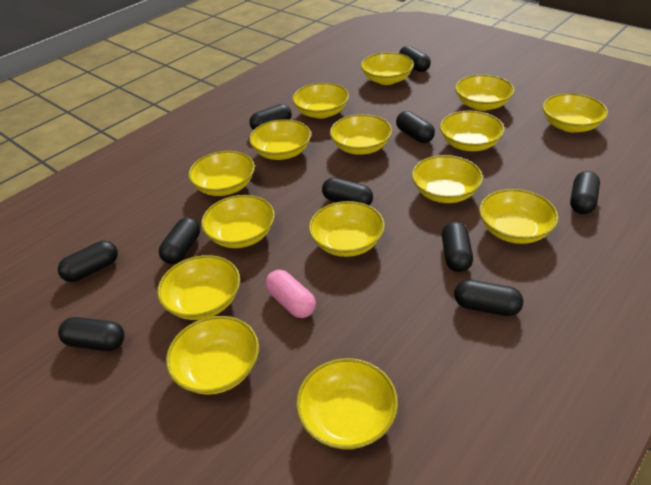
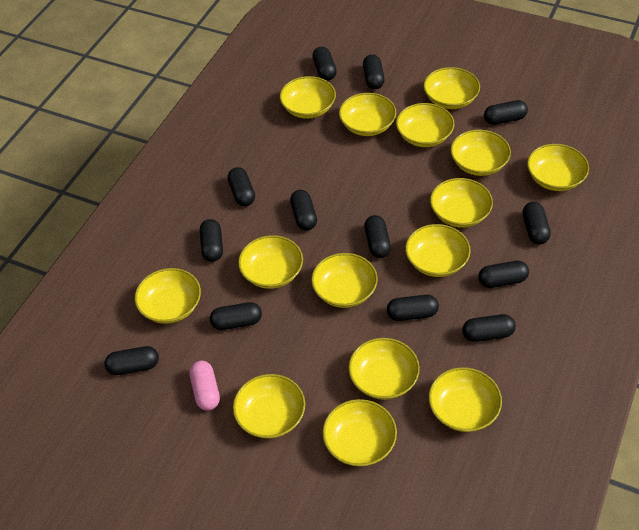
black capsule: [58,241,118,282] [58,317,125,351] [159,217,200,264] [249,104,292,130] [322,178,373,205] [396,111,435,143] [399,46,431,72] [442,222,473,272] [454,280,523,316] [570,171,600,214] = 10 -> [104,346,159,375] [200,219,223,262] [210,302,262,330] [227,167,255,206] [290,190,317,231] [312,47,337,81] [363,54,384,89] [364,215,391,258] [387,295,439,321] [462,314,516,342] [478,261,529,288] [484,100,528,125] [523,202,551,244] = 13

